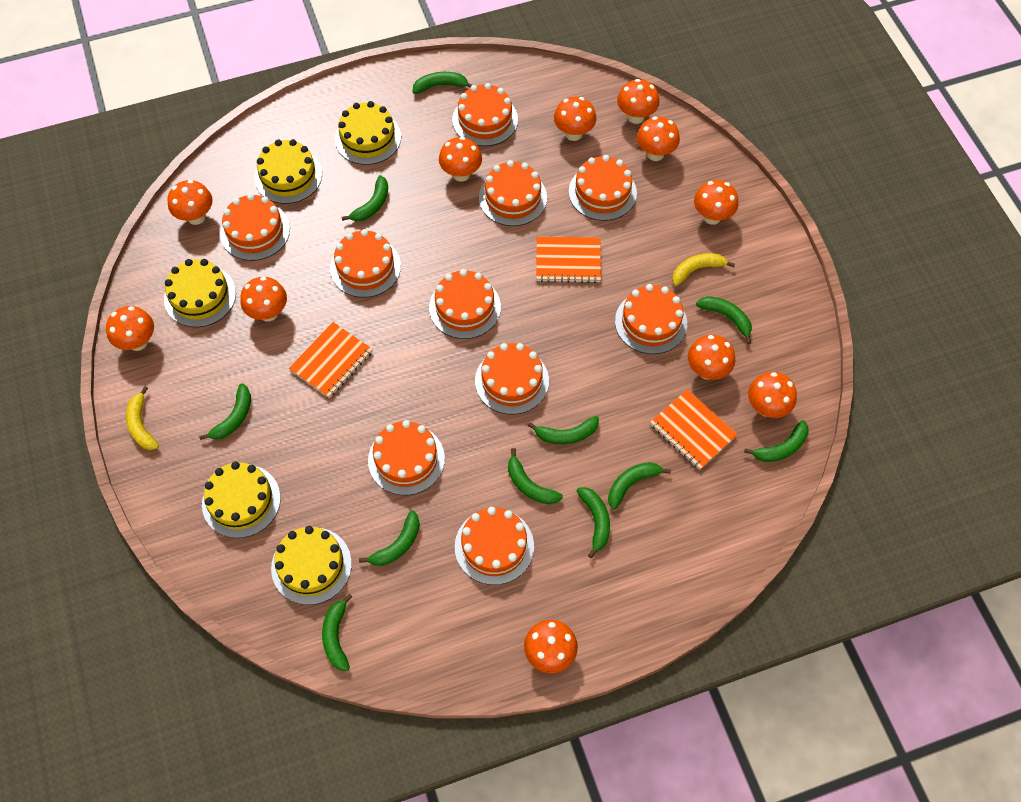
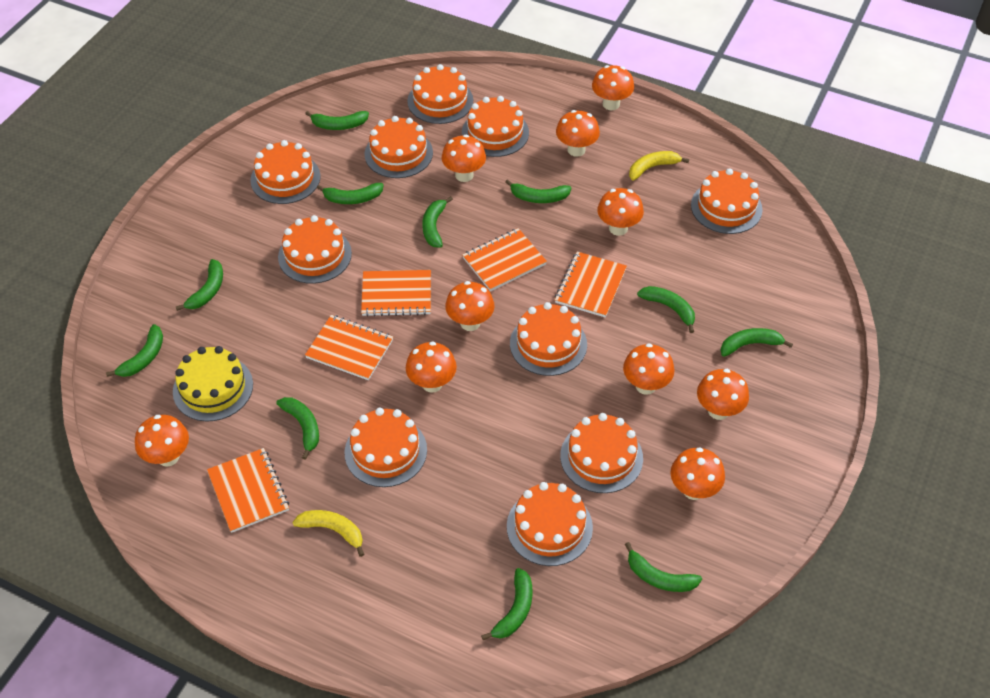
orange mushroom: [106,306,154,351] [167,180,213,225] [240,277,287,322] [439,137,482,182] [524,620,578,673] [554,97,596,141] [617,79,659,124] [637,116,680,161] [688,335,735,380] [694,180,738,225] [748,372,797,418] = 11 -> [135,415,189,467] [406,342,457,393] [442,135,486,182] [445,281,494,331] [556,110,600,157] [592,65,634,110] [597,188,644,236] [623,343,674,395] [671,447,725,500] [697,369,749,420] = 10
orange notebook: [289,322,373,398] [536,236,601,283] [650,389,738,470] = 3 -> [207,448,289,533] [305,315,393,380] [361,270,431,317] [462,228,547,291] [555,251,627,318] = 5
yellow cake: [164,259,236,327] [202,462,281,538] [254,139,322,204] [271,526,352,605] [335,101,401,165] = 5 -> [173,346,253,422] = 1

